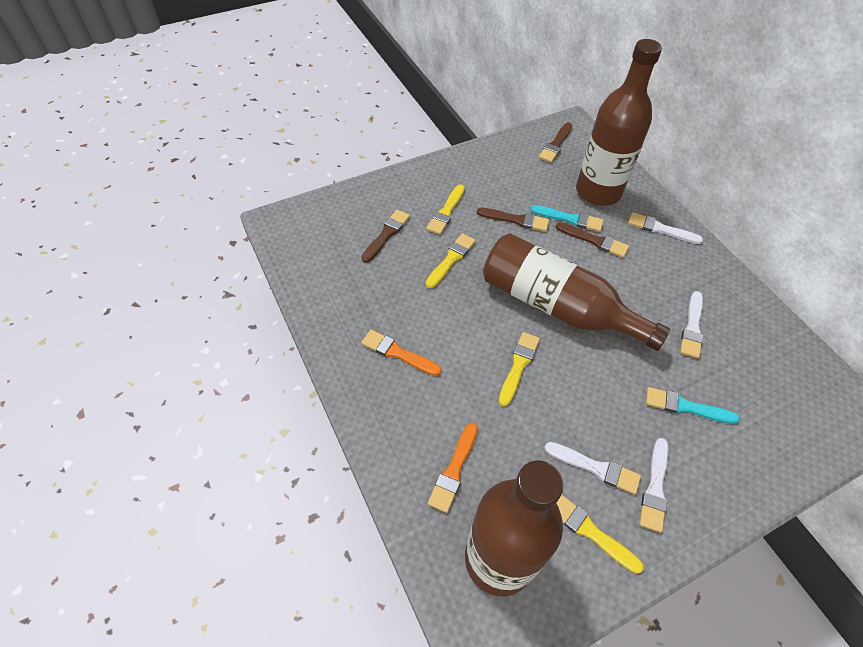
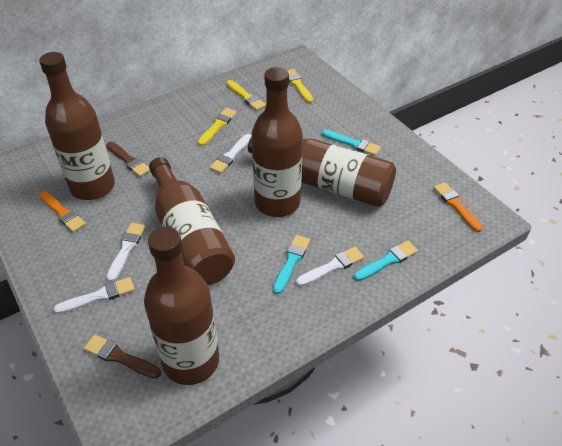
brown bottle: [465,461,564,597] [483,233,670,351] [576,39,662,206] = 3 -> [39,52,115,200] [144,227,219,385] [149,157,235,285] [248,137,396,207] [252,67,303,217] = 5
brown brush: [361,210,410,263] [477,208,549,232] [539,122,572,163] [556,222,629,258] = 4 -> [84,334,161,379] [106,142,150,177] = 2
turquoise brush: [531,205,604,232] [646,387,739,424] = 2 -> [273,235,310,294] [322,130,381,156] [354,241,418,281] = 3
yellow brush: [426,185,465,235] [426,233,476,288] [499,332,540,406] [557,494,644,574] = 4 -> [198,108,237,146] [227,80,266,111] [287,69,313,103] = 3

